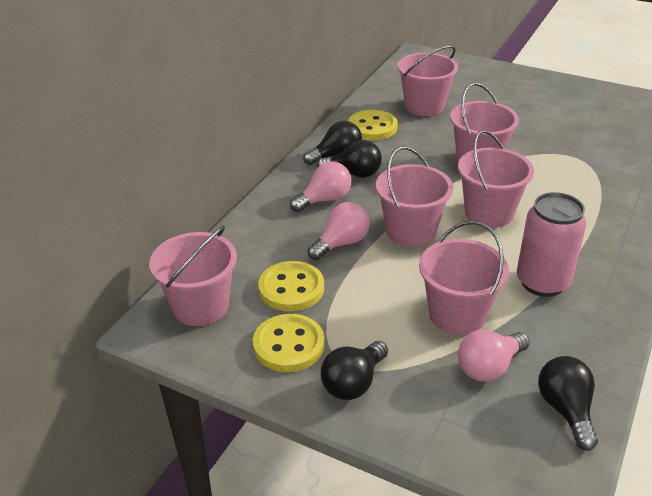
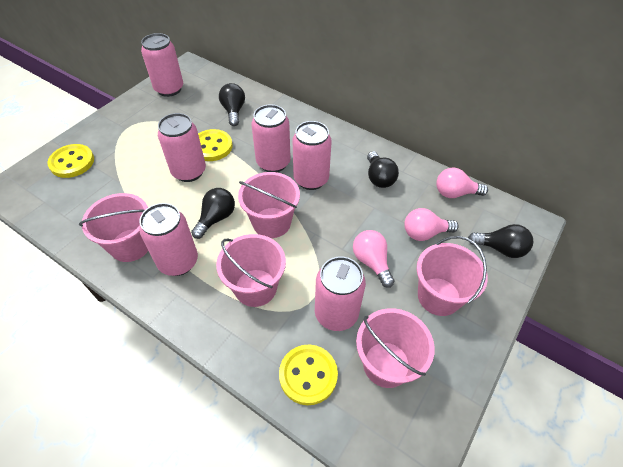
pink bucket: [149,225,237,326] [376,146,453,247] [397,45,458,116] [419,221,509,335] [450,83,519,162] [458,130,534,228] = 6 -> [79,193,148,262] [216,234,286,307] [238,172,300,238] [356,308,435,388] [417,236,488,316] = 5
pink can: [517,192,586,297] = 1 -> [139,203,198,276] [141,33,183,97] [158,113,206,182] [251,104,291,172] [292,121,332,190] [315,256,366,331] = 6

